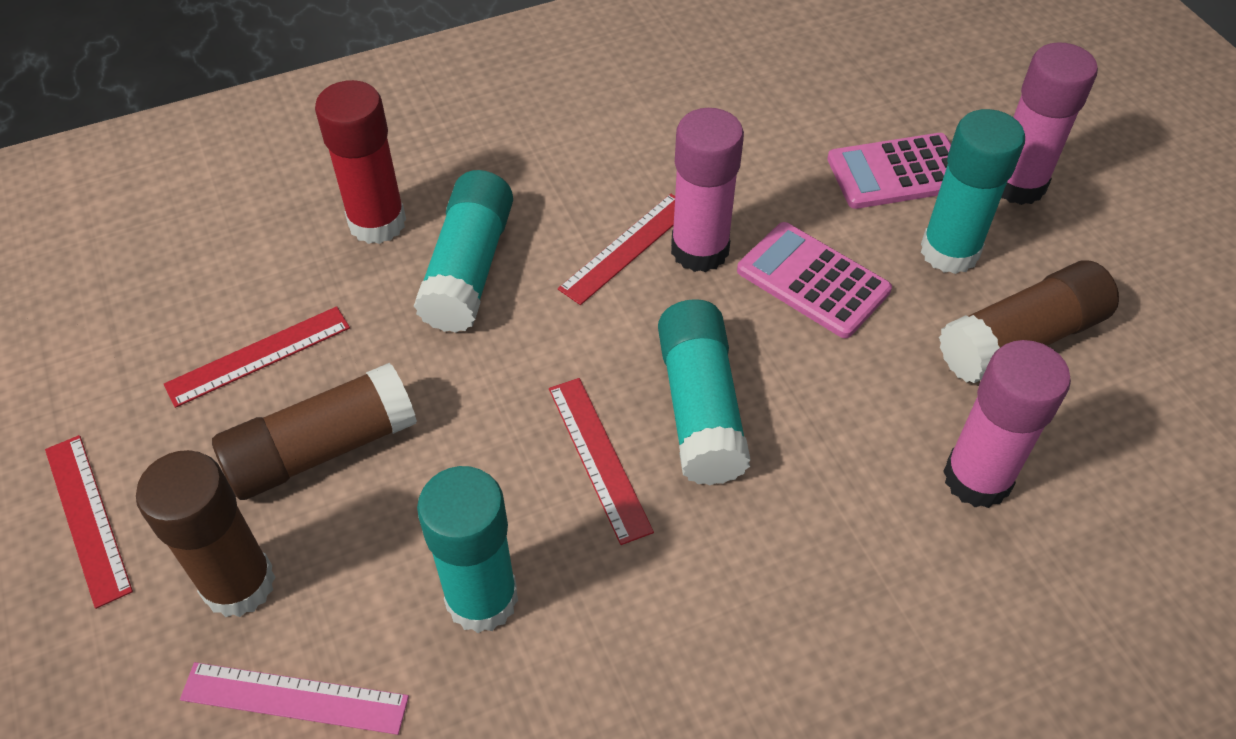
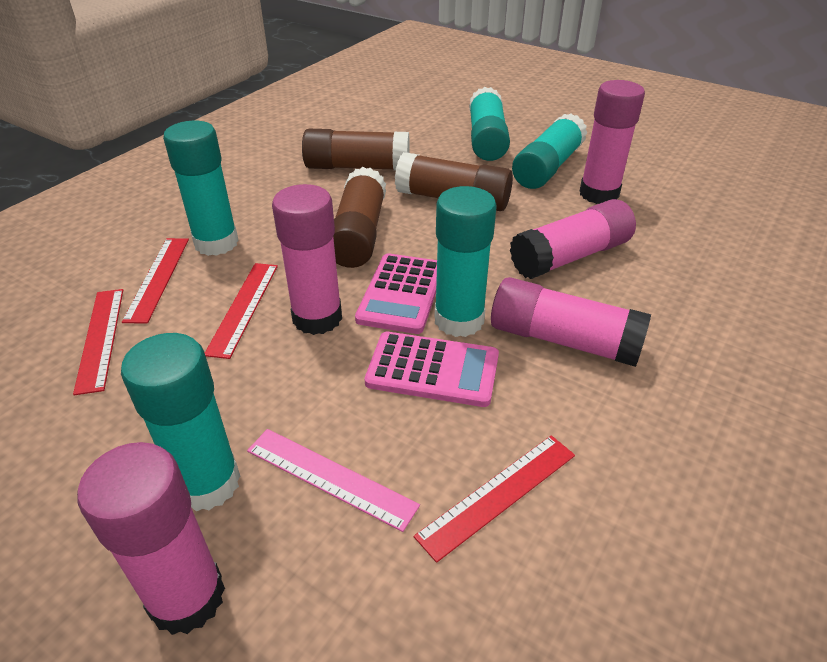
pink glue stick: [671,108,744,272] [943,340,1071,508] [1001,42,1098,205] = 3 -> [77,442,225,635] [272,184,342,335] [491,277,651,367] [510,199,636,279] [580,80,645,204] = 5
red glue stick: [315,80,406,244] = 1 -> none = 0
turquoise glue stick: [414,170,513,333] [417,466,518,633] [658,299,751,485] [921,109,1025,274] = 4 -> [121,333,240,511] [163,121,239,256] [435,186,497,337] [469,87,510,161] [512,113,588,189] = 5

